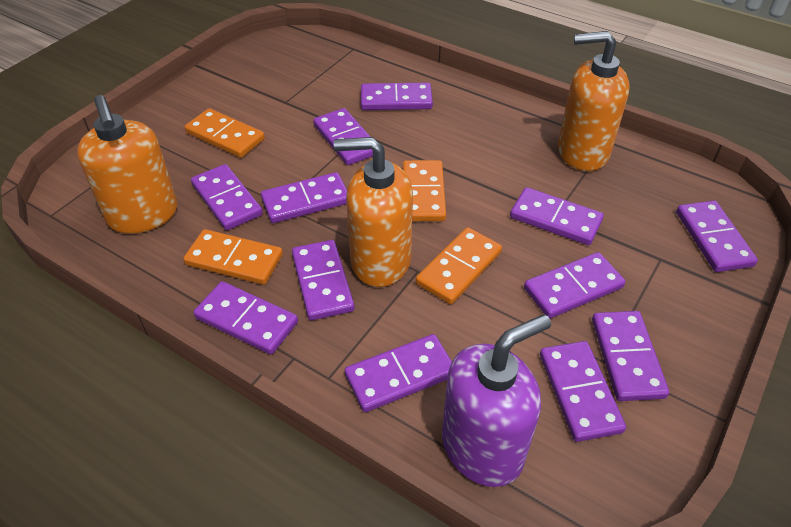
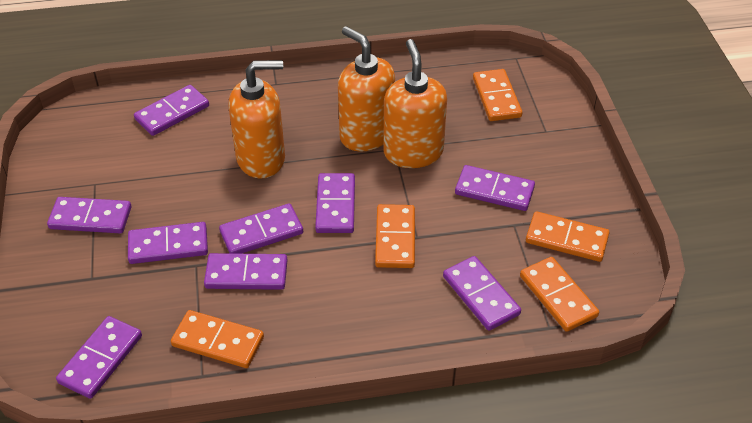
orange domino: [183,229,283,285] [185,108,265,158] [403,160,446,221] [416,227,502,304] = 4 -> [171,310,264,368] [375,204,415,268] [473,69,522,121] [520,257,599,332] [526,211,609,262] = 5
purple domino: [191,164,263,230] [193,281,298,354] [261,172,347,223] [292,240,354,320] [313,108,373,165] [345,334,452,412] [361,83,433,110] [510,187,604,245] [524,252,626,318] [540,341,626,442] [592,311,669,401] [676,200,758,272] = 12 -> [47,197,132,234] [56,316,142,399] [128,222,208,264] [134,85,209,136] [204,253,287,290] [219,204,303,254] [315,173,355,233] [443,256,521,331] [455,165,535,211] = 9
purple soap dispenser: [442,314,551,487] = 1 -> none = 0

